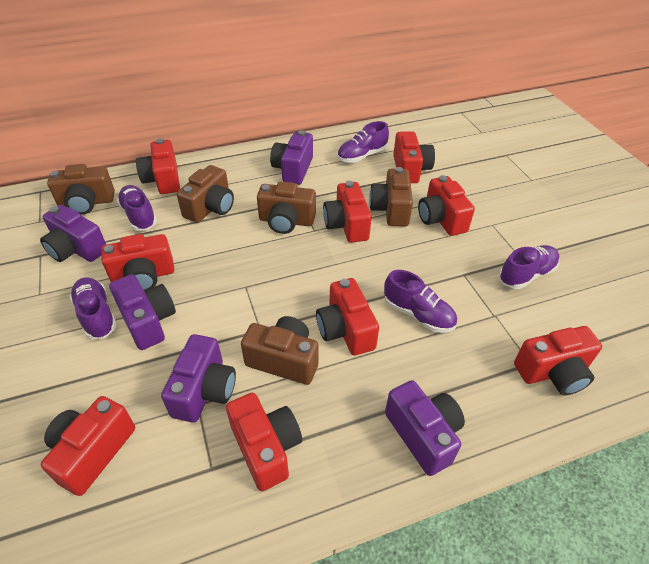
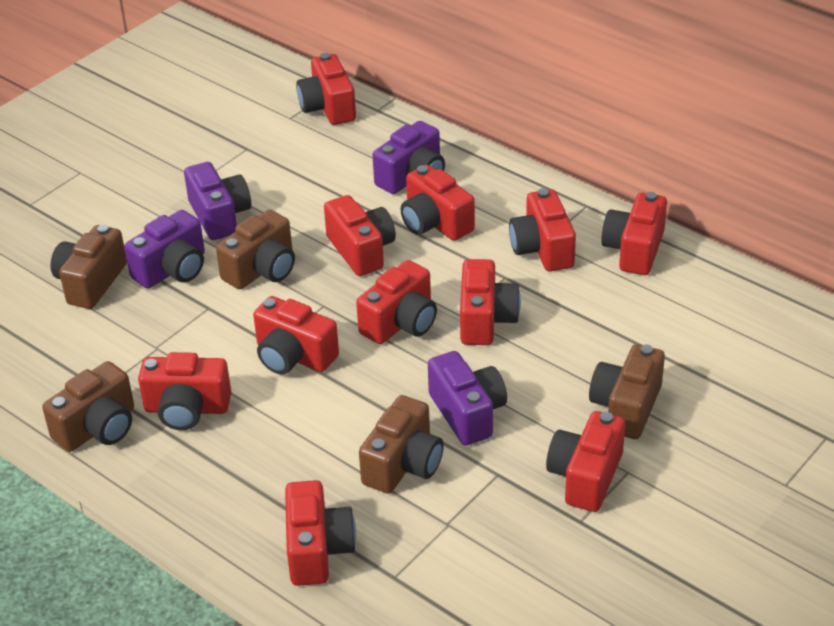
purple camera: [40,205,106,262] [109,274,176,350] [161,334,236,423] [270,130,313,185] [385,380,465,476] = 5 -> [124,210,205,288] [184,162,251,240] [373,121,445,194] [428,351,507,446] = 4
purple shoe: [70,277,117,339] [117,185,157,231] [337,121,389,163] [384,270,457,333] [499,245,560,289] = 5 -> none = 0
red camera: [41,396,135,496] [101,234,174,291] [136,138,180,194] [226,393,302,491] [316,278,379,356] [323,181,372,243] [393,131,435,183] [418,175,475,236] [514,326,602,395] = 9 -> [138,352,231,430] [253,296,339,375] [285,480,356,586] [296,53,356,125] [324,195,396,276] [356,260,437,344] [401,165,475,241] [460,259,521,345] [509,188,576,271] [546,411,625,512] [601,192,667,275] = 11

